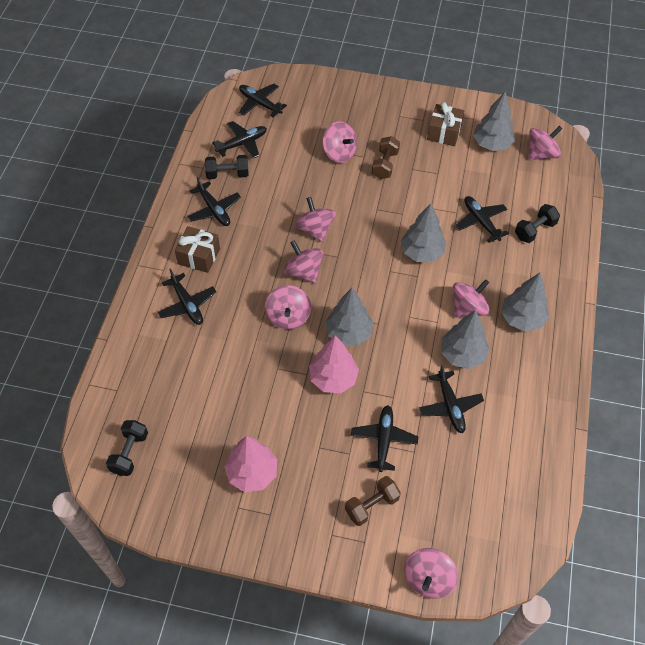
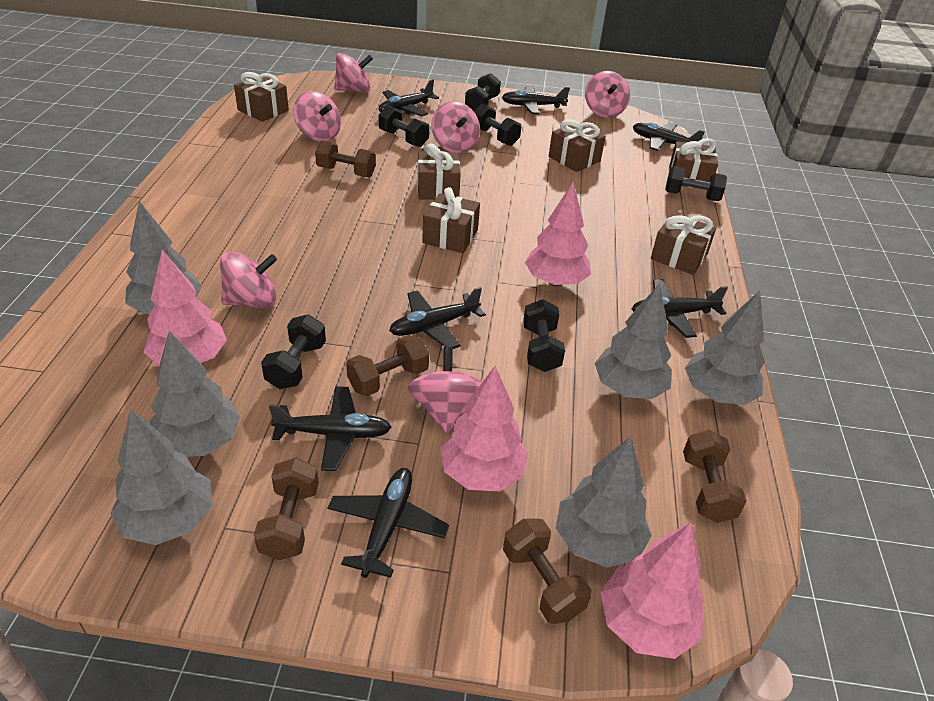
black dumbbell: [106,420,148,476] [205,155,248,179] [515,204,560,243] = 3 -> [261,314,326,389] [379,105,429,147] [465,73,501,111] [474,103,521,146] [523,299,565,372] [665,166,727,201] = 6
brown dumbbell: [345,476,401,526] [372,136,400,179] = 2 -> [254,458,319,560] [315,140,376,177] [346,335,429,396] [503,518,591,624] [683,430,747,523] = 5
brown gift: [175,226,220,273] [427,102,464,146] = 2 -> [234,72,289,122] [417,143,461,200] [422,187,480,253] [549,119,606,172] [651,213,716,275] [669,138,718,188] = 6
grey tree: [325,288,374,346] [401,203,446,262] [441,310,490,369] [473,92,515,151] [501,273,549,331] = 5 -> [110,409,213,545] [125,201,202,314] [150,331,241,457] [556,436,652,568] [595,284,672,399] [685,290,765,405] = 6
pink spinning top: [265,285,311,330] [284,240,324,283] [295,197,336,242] [323,121,357,163] [404,548,458,598] [453,279,490,318] [528,126,562,160] = 7 -> [220,252,277,308] [293,91,341,141] [334,53,373,93] [408,347,482,433] [431,102,480,153] [585,71,630,118] = 6
pink tree: [224,436,277,492] [309,335,359,393] = 2 -> [144,250,227,366] [440,366,528,491] [525,182,591,286] [601,523,704,659] = 4

